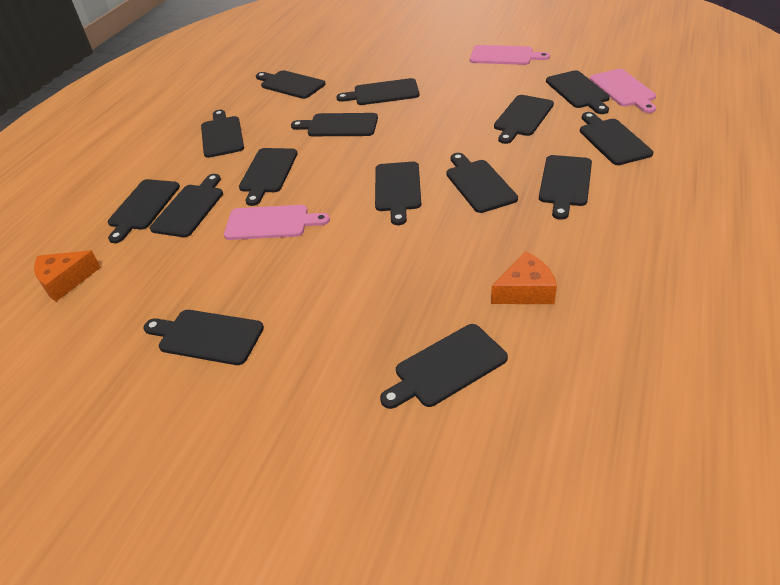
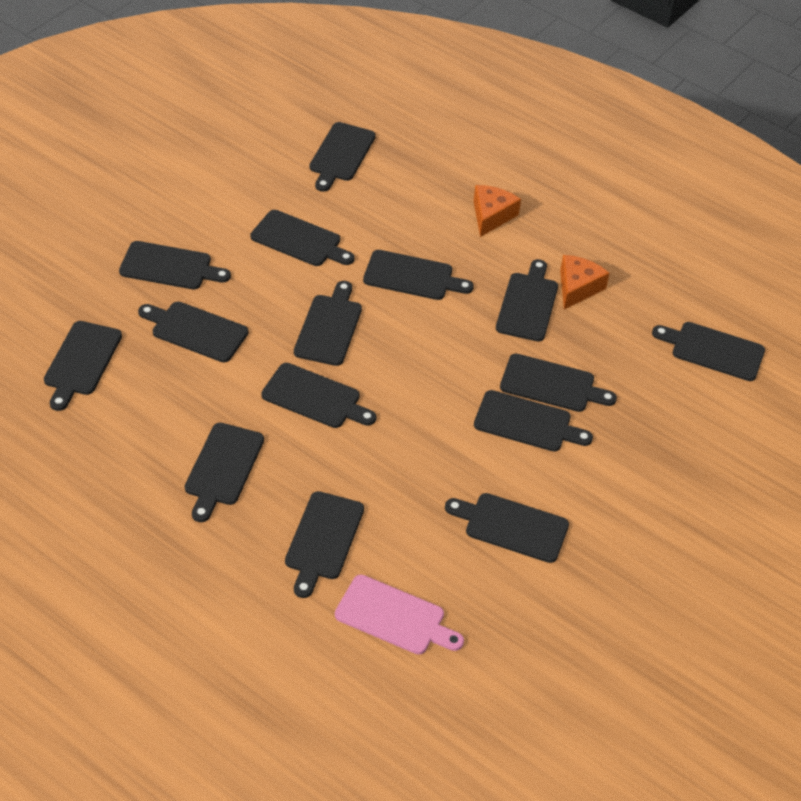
pink cutting board: [224,205,330,240] [470,45,550,65] [590,69,656,113] = 3 -> [335,575,464,654] = 1

